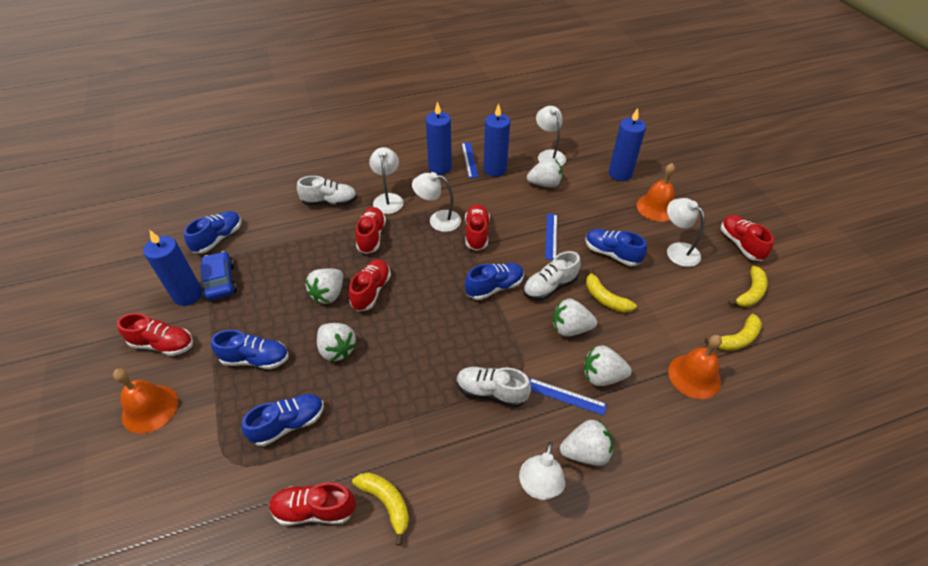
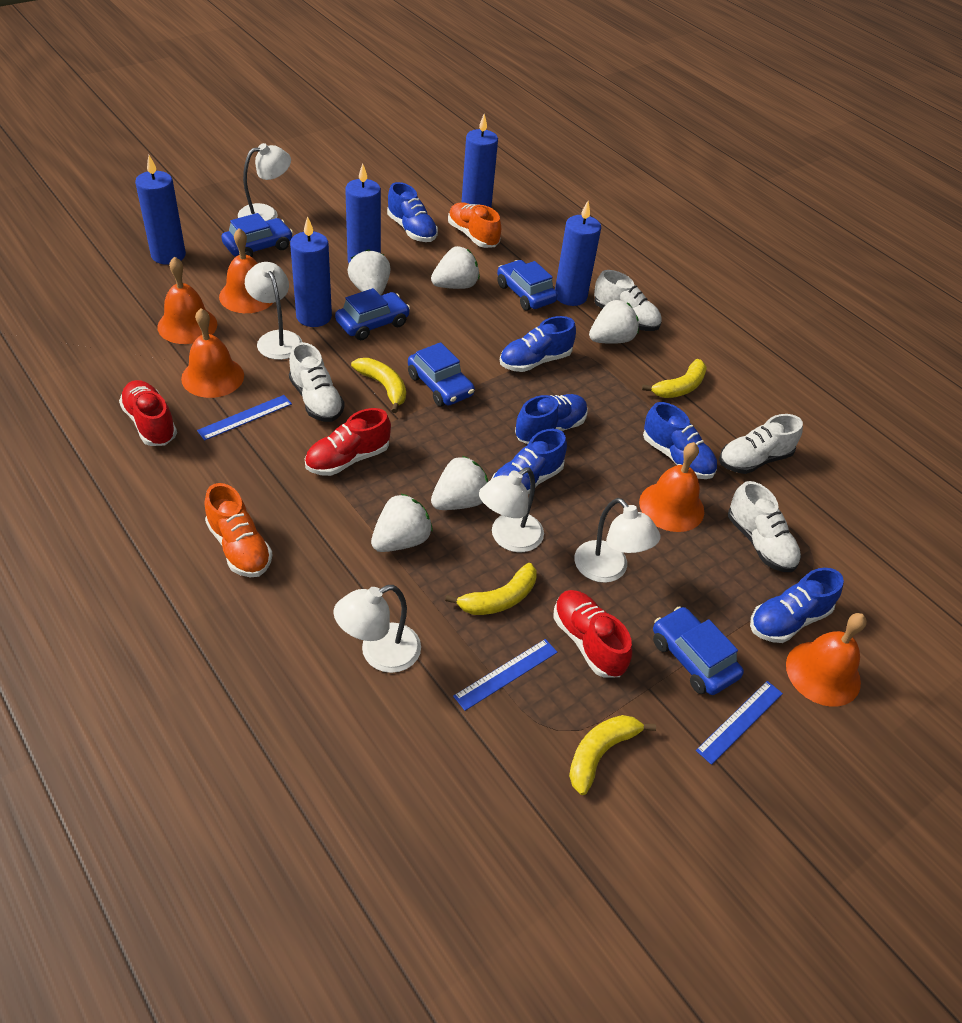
blue candle: [143,230,202,306] [426,101,452,175] [484,103,510,177] [609,108,646,181] = 4 -> [135,155,186,265] [290,216,332,327] [345,164,381,263] [462,114,498,208] [555,201,601,306] = 5
blue car: [200,251,237,300] = 1 -> [221,213,293,257] [335,288,410,340] [408,342,475,406] [497,260,558,310] [653,606,744,695] = 5
blue shoe: [184,211,242,253] [211,330,289,369] [242,394,324,446] [465,263,524,300] [585,229,647,266] = 5 -> [387,182,438,242] [492,429,567,495] [500,316,576,372] [515,394,588,444] [643,402,717,479] [750,568,844,643] = 6
orange bell: [113,368,178,434] [637,163,675,221] [668,335,722,399] = 3 -> [157,257,218,344] [181,308,244,398] [219,228,273,313] [639,442,704,532] [786,613,867,707] = 5
orange shoe: none = 0 -> [205,483,273,577] [448,202,501,248] = 2
red shoe: [117,313,193,356] [269,482,356,526] [349,259,391,311] [355,207,386,254] [465,204,490,251] [721,215,774,261] = 6 -> [119,380,177,446] [305,408,391,476] [553,590,632,678] = 3
white shoe: [297,176,357,205] [457,367,531,407] [523,251,581,300] = 3 -> [289,342,345,422] [594,270,662,331] [719,414,803,474] [728,481,801,572] = 4
white strawberry: [306,268,343,304] [317,323,357,362] [527,157,562,188] [553,299,597,337] [560,420,613,466] [584,345,632,386] = 6 -> [347,249,390,295] [371,493,433,552] [431,246,480,289] [431,456,489,510] [589,300,639,344] = 5

